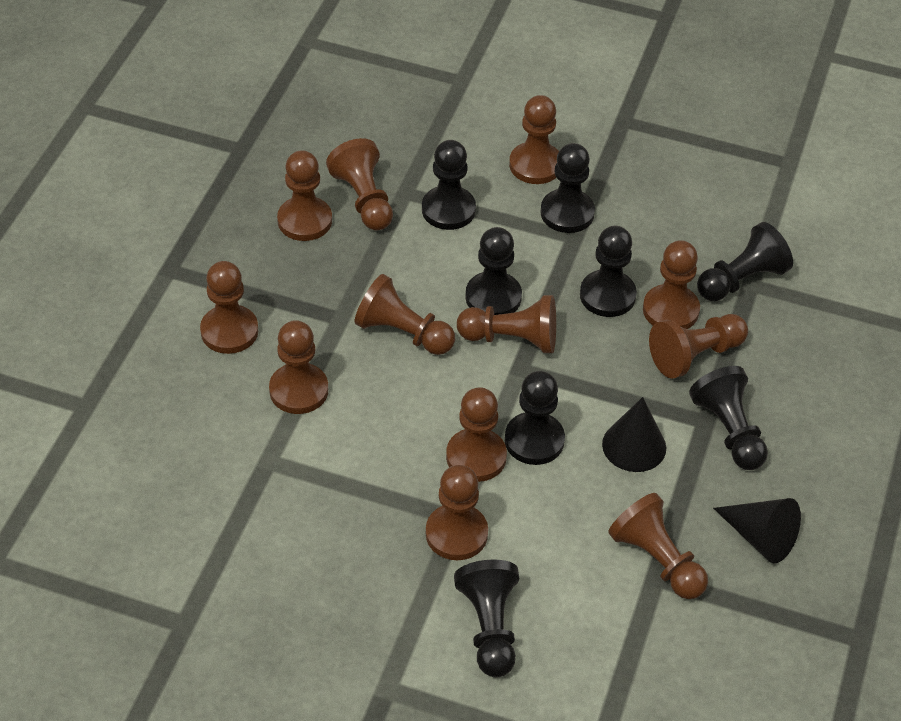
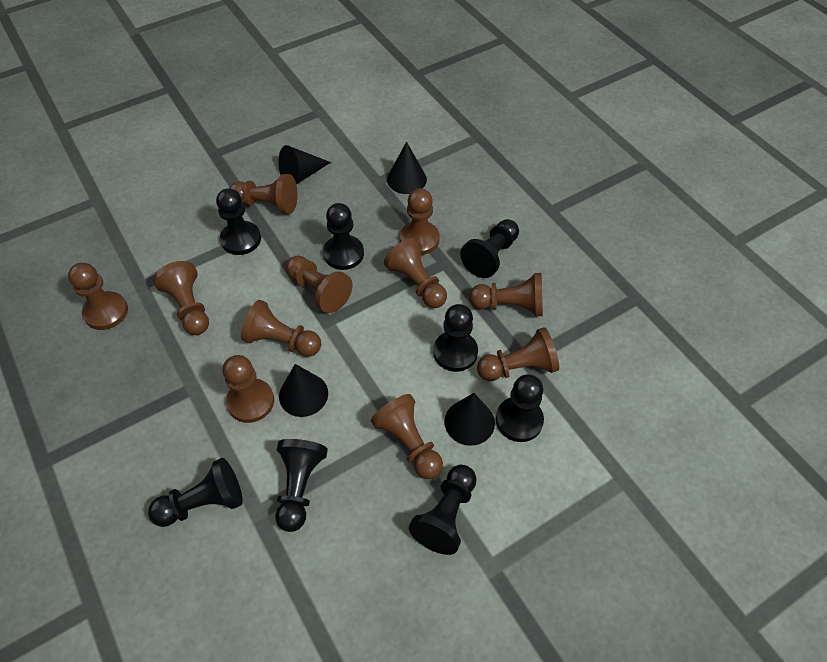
black cone: [602,397,666,472] [713,498,801,563] = 2 -> [278,145,331,184] [279,364,328,417] [387,142,427,194] [444,393,495,446] = 4
brown pawn: [200,261,258,354] [269,320,328,414] [277,150,332,241] [326,138,393,231] [355,274,455,355] [426,465,488,560] [446,387,507,482] [457,295,556,353] [509,95,559,184] [608,493,708,599] [643,240,700,329] [649,314,748,379] = 12 -> [68,263,128,330] [153,261,209,335] [223,355,274,423] [229,174,298,214] [241,300,321,357] [286,256,353,313] [371,394,443,479] [384,238,447,308] [400,188,440,255] [469,273,543,316] [477,327,559,381] = 11

